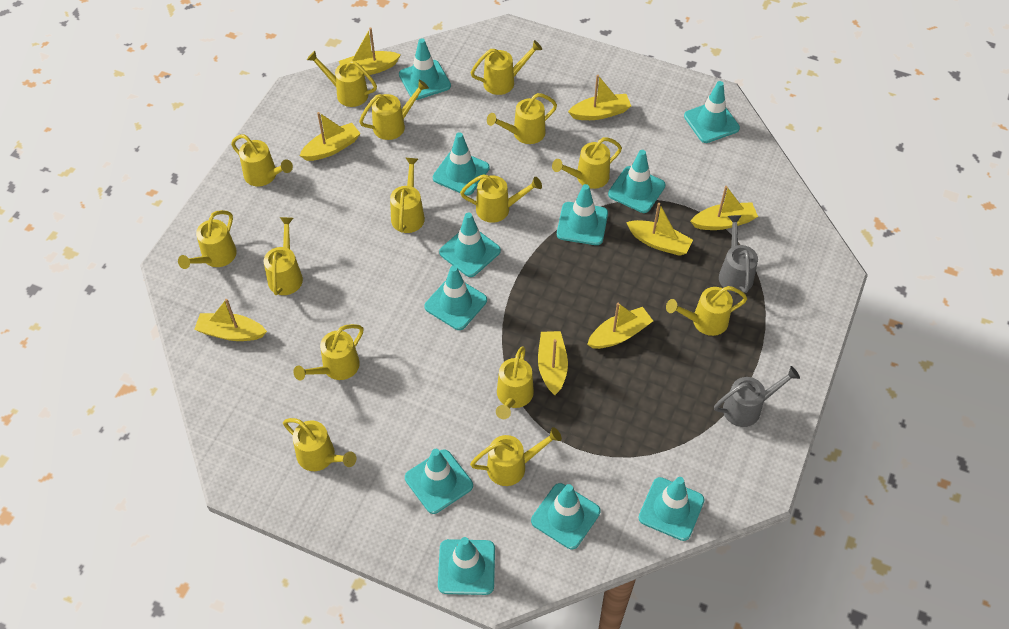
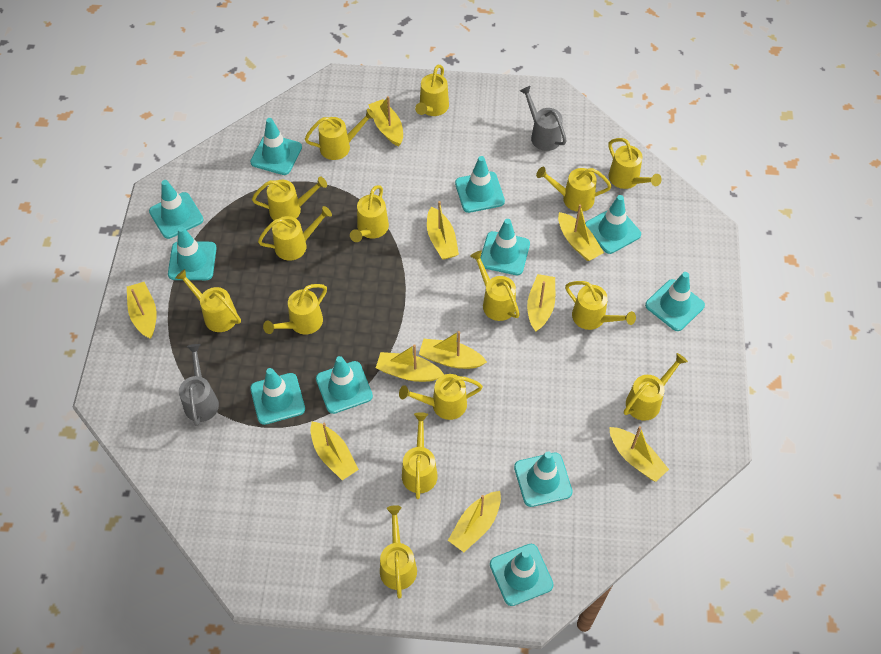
yellow boat: [194,299,267,341] [299,112,361,161] [339,27,401,76] [538,331,568,395] [568,75,631,120] [587,303,653,349] [626,203,693,256] [690,186,758,230] = 8 -> [127,282,157,339] [310,421,359,480] [368,96,403,147] [376,344,444,382] [419,331,487,369] [427,201,459,260] [448,491,501,552] [527,274,555,331] [558,204,604,261] [609,426,669,482] = 10

